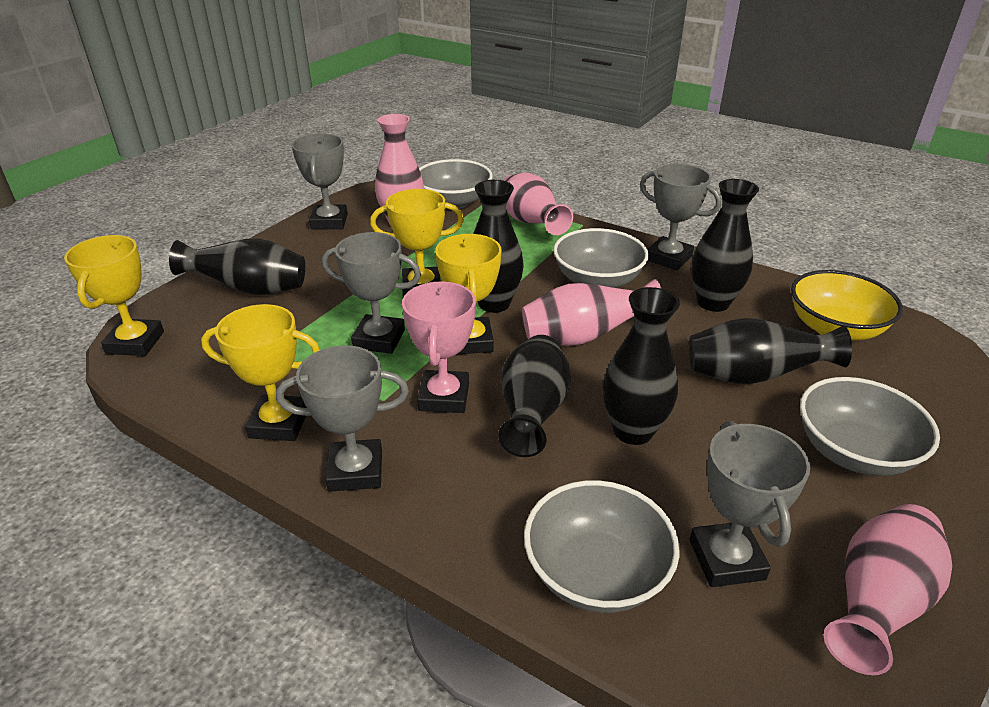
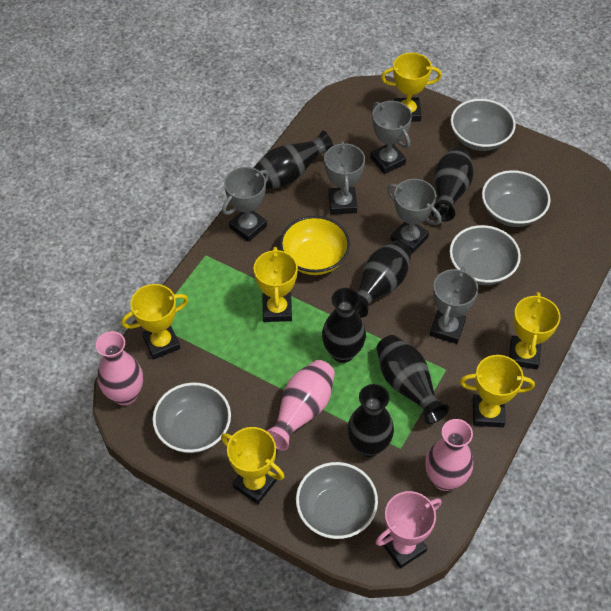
grey bowl: [419,159,493,209] [524,480,680,613] [553,228,649,288] [800,377,940,476] = 4 -> [152,382,231,453] [296,462,378,539] [449,225,521,285] [451,99,516,151] [482,170,550,227] = 5
pink vase: [375,114,424,226] [503,173,573,235] [522,279,662,346] [824,504,952,675] = 4 -> [96,331,143,406] [267,360,335,450] [425,419,473,491] = 3
yellow trophy: [64,235,164,356] [201,304,320,441] [370,189,464,297] [435,234,501,355] = 4 -> [121,284,188,359] [221,427,284,504] [254,247,298,322] [381,53,442,122] [460,355,535,427] [509,292,560,370] = 6

